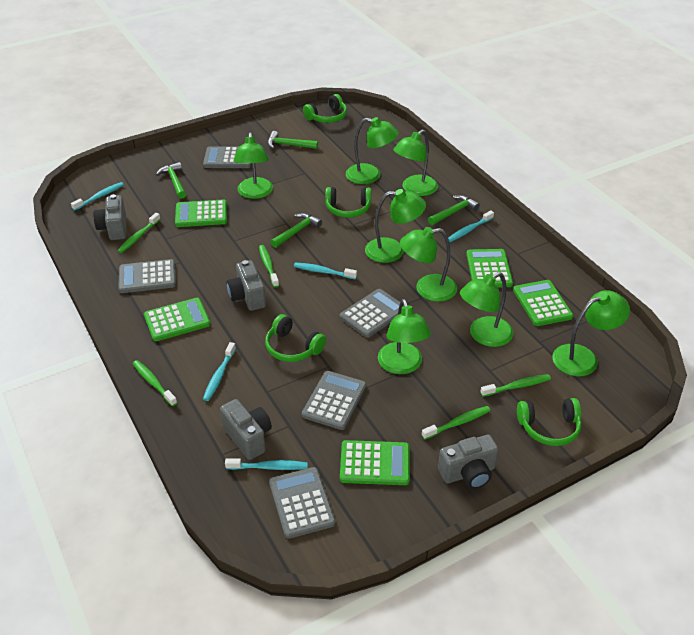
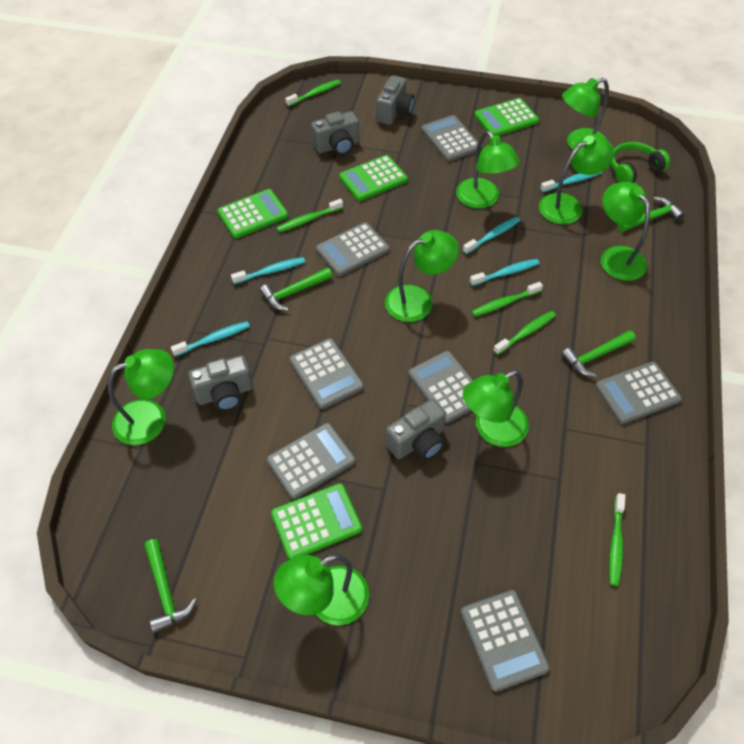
green calculator: [144,298,211,341] [175,199,227,227] [340,440,410,485] [466,249,513,288] [513,280,573,326] = 5 -> [217,189,288,238] [271,483,362,560] [339,155,408,201] [474,98,539,136] = 4
green headphones: [265,314,326,362] [303,94,347,123] [325,187,371,218] [517,398,582,446] = 4 -> [611,142,670,183] = 1
grey calculator: [118,259,176,293] [203,146,251,168] [269,467,336,539] [302,371,366,430] [340,289,400,338] = 5 -> [267,423,356,499] [289,338,364,409] [316,222,390,276] [408,351,473,423] [421,115,481,162] [461,590,550,692] [595,362,682,424] = 7

